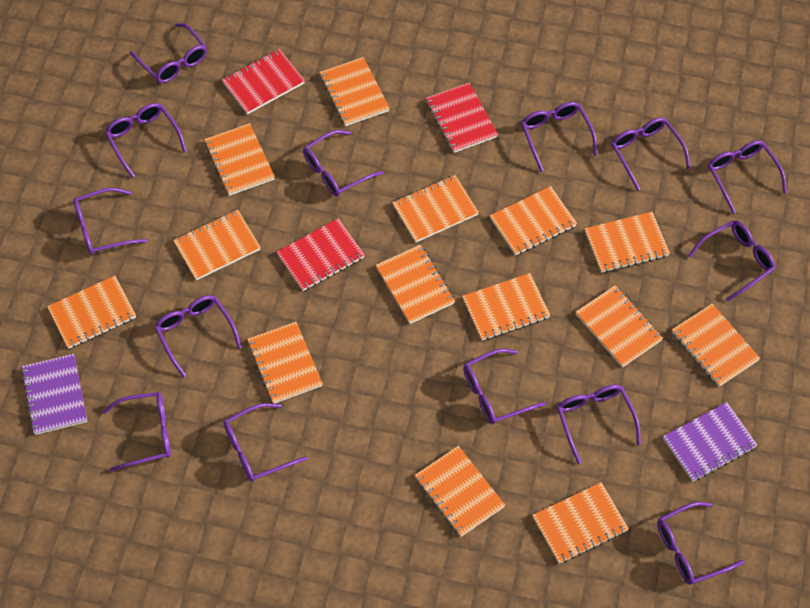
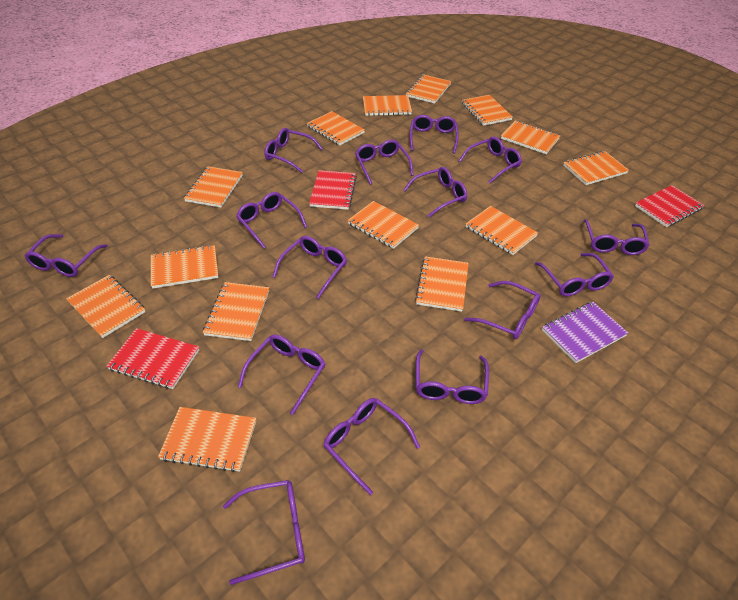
purple glasses: [73,188,147,255] [103,392,171,471] [105,103,187,178] [130,23,207,83] [154,295,242,378] [223,403,308,482] [303,130,383,197] [463,349,546,424] [521,102,598,172] [557,384,641,464] [611,117,691,191] [657,502,744,585] [688,220,775,302] [708,140,787,214] = 14 -> [24,234,108,277] [223,480,305,585] [236,192,307,249] [238,334,325,415] [264,128,323,173] [273,236,347,299] [323,398,420,495] [355,140,414,185] [403,167,467,217] [410,115,459,154] [416,349,489,404] [459,137,522,184] [464,281,541,339] [535,253,614,296] [583,219,650,255] = 15
purple notebook: [21,354,87,435] [663,402,757,482] = 2 -> [542,301,628,363] = 1

